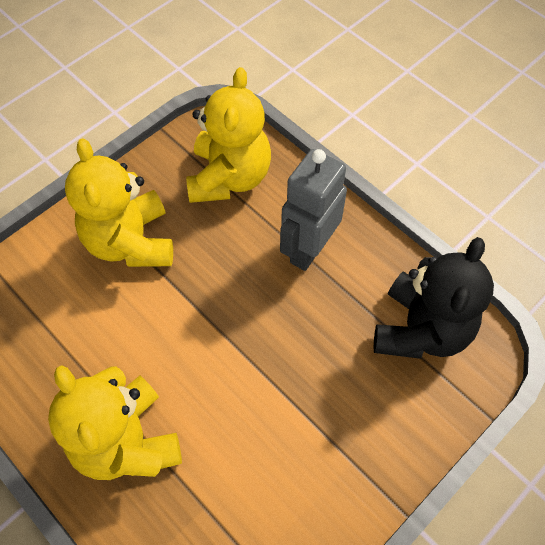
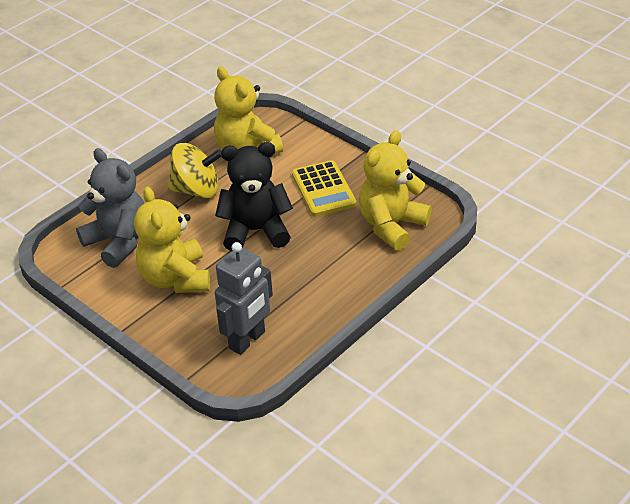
grey teddy bear: none = 0 -> [76,148,144,268] = 1
yellow calculator: none = 0 -> [292,160,357,217] = 1
yellow spinning top: none = 0 -> [168,143,222,199] = 1

